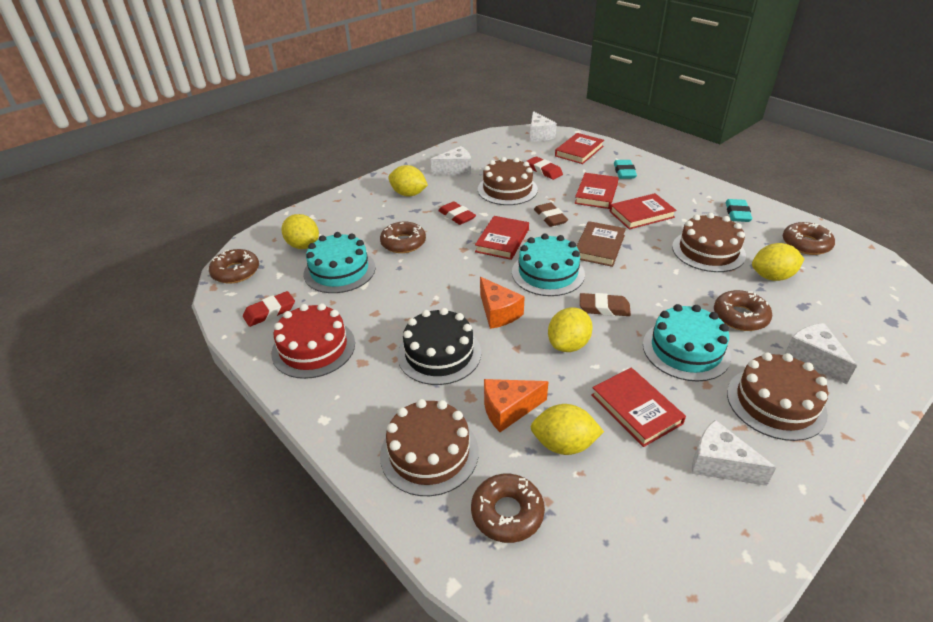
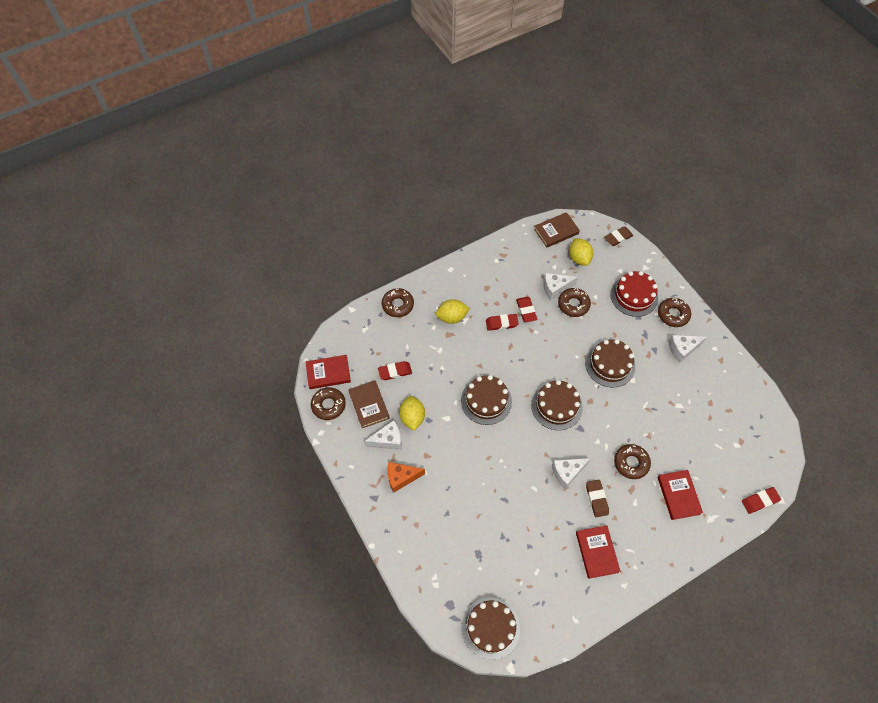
black cake: [397,308,481,385] = 1 -> none = 0
brown book: [576,221,626,267] = 1 -> [348,380,389,428] [534,212,580,248] = 2
orange cheese: [480,277,525,329] [484,379,549,432] = 2 -> [388,462,425,493] = 1
red book: [475,216,529,260] [555,133,604,164] [575,173,619,209] [591,368,686,447] [609,193,677,229] = 5 -> [306,355,351,389] [576,525,620,579] [657,470,703,520] = 3
red eraser: [243,291,295,327] [438,201,476,225] [526,156,563,180] = 3 -> [378,361,412,380] [486,314,519,331] [516,297,537,322] [742,487,781,514] = 4
turquoise cake: [304,232,376,293] [512,233,585,296] [643,304,731,381] = 3 -> none = 0
turquoise eraser: [614,160,637,179] [726,199,753,222] = 2 -> none = 0
yellow lemon: [281,214,319,249] [388,165,428,197] [531,404,604,455] [548,307,593,352] [752,243,804,281] = 5 -> [399,396,425,431] [436,299,470,324] [569,238,593,266] = 3

